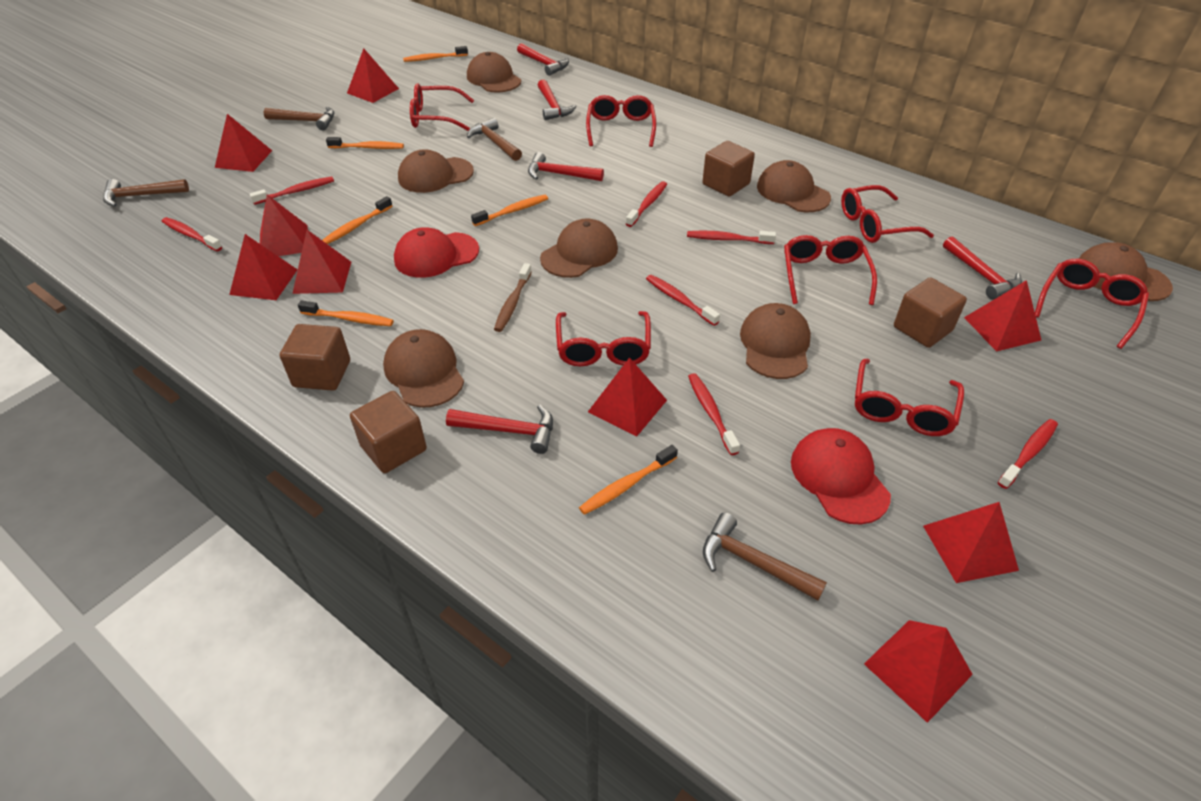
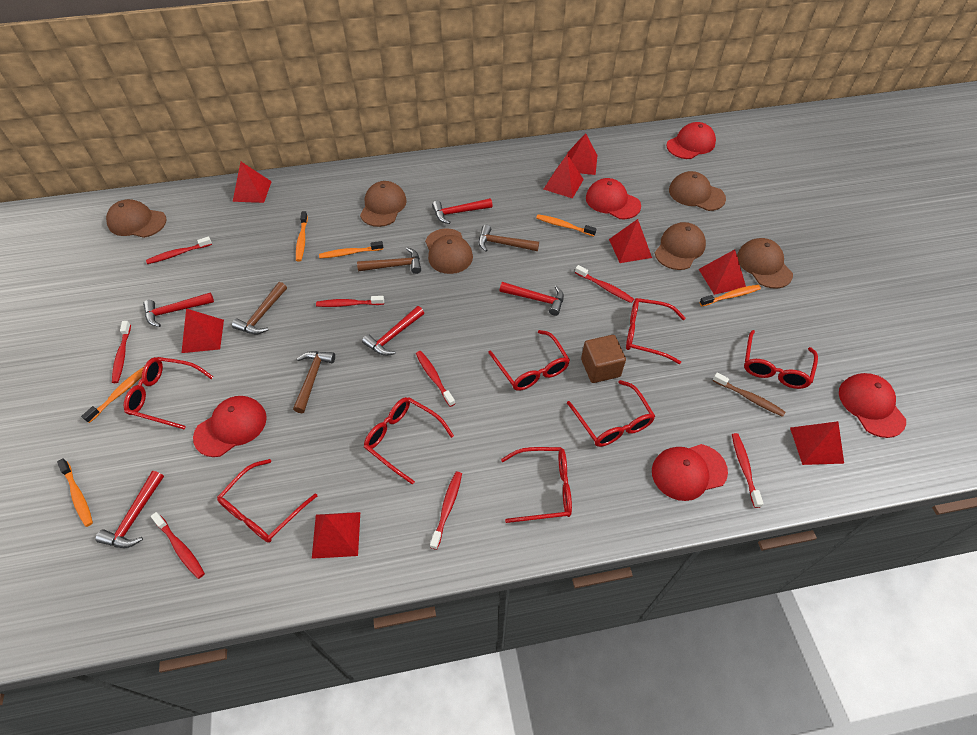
brown cap: [383,329,464,408] [398,149,474,193] [467,52,521,93] [540,218,618,278] [740,303,811,379] [757,160,831,212] [1079,242,1173,301] = 7 -> [106,199,167,238] [360,181,407,227] [425,228,473,274] [655,222,706,270] [669,171,726,211] [737,238,793,289] = 6
brown cube: [280,324,350,391] [350,391,427,473] [702,141,755,196] [894,277,967,348] = 4 -> [581,335,626,383] = 1
red cap: [394,227,479,278] [791,428,891,525] = 2 -> [193,396,267,457] [586,178,641,219] [652,444,728,501] [666,122,716,159] [839,373,906,438] = 5
red glasses: [410,83,474,131] [556,311,651,366] [586,95,656,147] [784,235,877,305] [841,185,934,243] [855,359,964,436] [1035,259,1149,349] = 7 -> [123,357,213,429] [217,459,317,543] [364,397,454,484] [488,330,570,391] [501,447,572,523] [567,380,655,447] [626,298,685,364] [744,330,818,389] = 8
red pyramid: [215,114,272,172] [229,234,298,300] [260,195,308,256] [292,230,351,294] [347,48,399,103] [588,357,667,436] [864,620,973,723] [923,502,1019,583] [964,280,1041,352] = 9 -> [181,309,224,353] [233,162,272,203] [312,512,360,559] [544,154,584,199] [567,133,598,175] [609,219,652,263] [699,249,746,295] [790,421,844,465] = 8
red toothbrush: [162,217,222,251] [249,177,334,205] [626,181,667,227] [646,275,720,326] [687,231,776,244] [688,373,740,455] [998,419,1058,489] = 7 -> [112,321,131,383] [146,237,212,264] [151,512,205,579] [316,296,384,307] [416,351,455,407] [430,471,462,550] [575,265,634,303] [732,433,764,508] = 8

